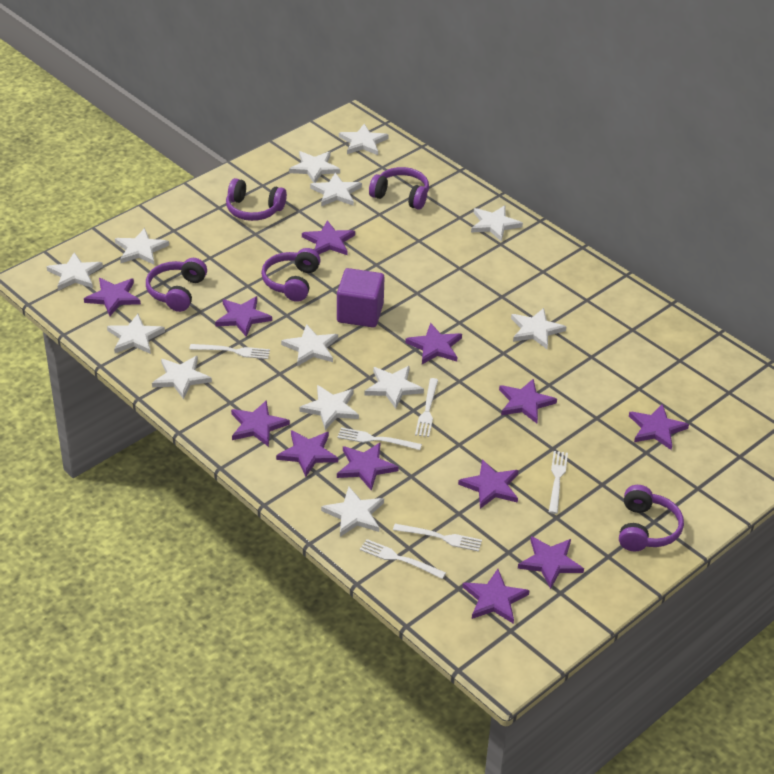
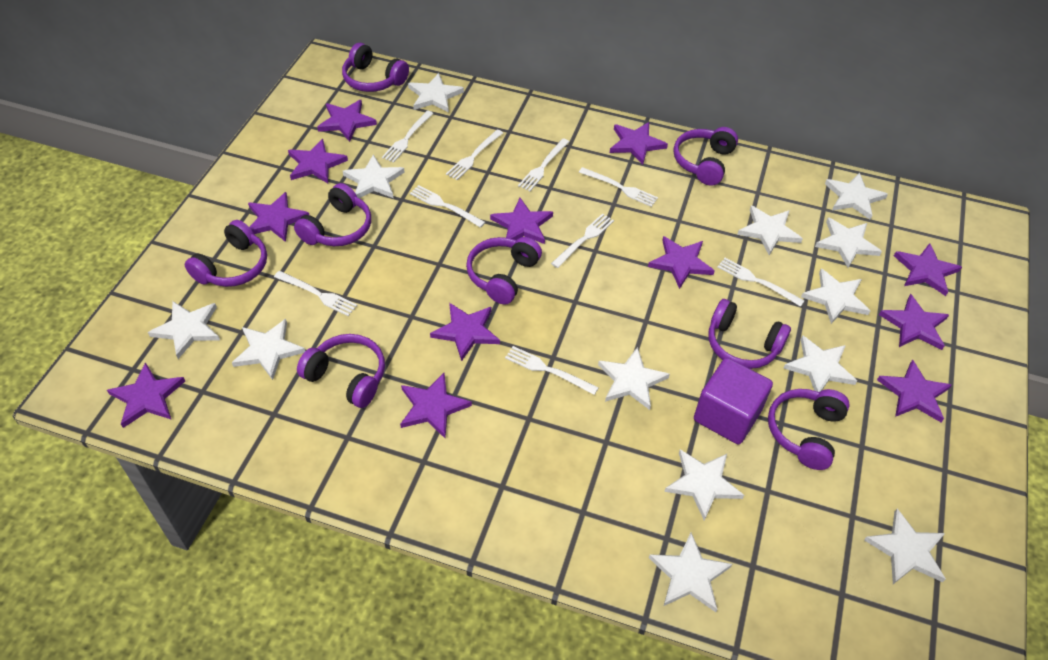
purple headphones: [146,258,207,312] [226,178,287,221] [261,248,320,302] [369,167,429,210] [619,485,684,551] = 5 -> [185,220,267,287] [294,183,371,246] [297,334,385,408] [342,43,409,92] [466,237,542,305] [674,127,738,186] [709,299,791,369] [768,389,850,470] = 8
white fork: [189,344,270,359] [337,427,422,450] [360,539,446,579] [393,524,482,552] [415,378,438,437] [549,451,568,514] = 6 -> [274,271,358,316] [382,110,434,163] [410,185,485,228] [446,130,503,180] [505,346,599,395] [518,138,569,191] [551,213,614,268] [579,167,658,207] [718,258,804,307] = 9

